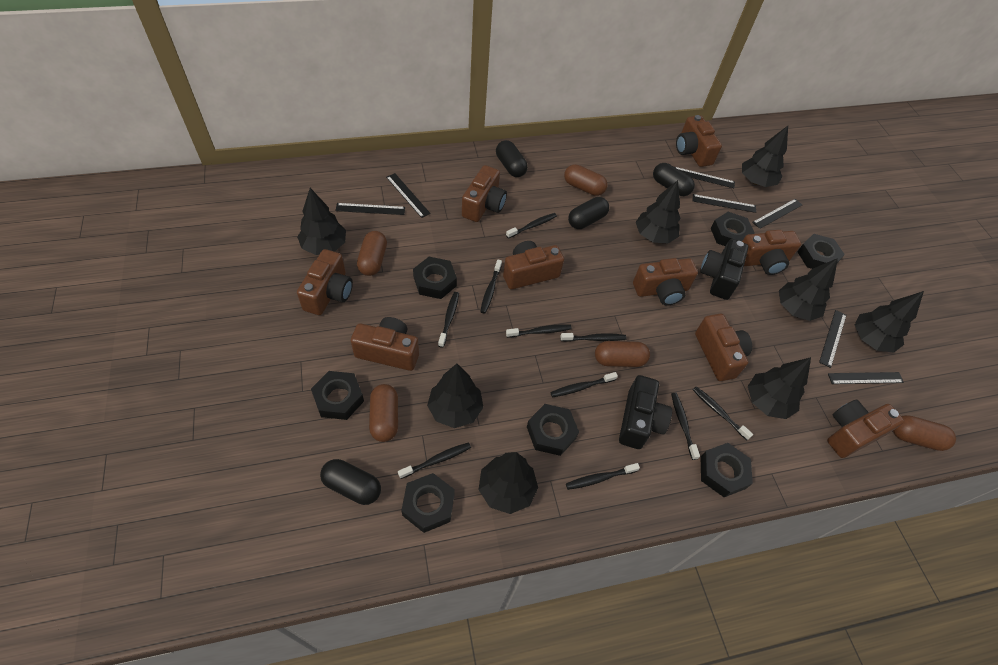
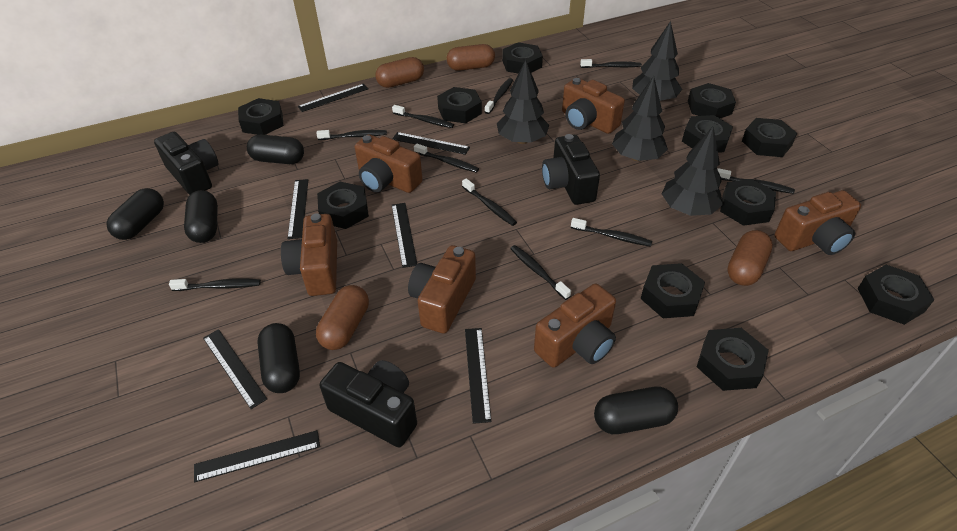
black camera: [619,375,672,449] [700,239,749,300] = 2 -> [154,132,218,195] [320,360,417,447] [542,134,600,205] = 3
black capsule: [320,459,381,505] [496,140,528,177] [568,197,609,229] [653,163,695,196] = 4 -> [107,188,164,240] [184,190,218,243] [247,135,304,164] [257,323,300,393] [594,386,678,434] = 5
black nut: [311,371,364,420] [401,473,455,533] [413,257,457,299] [527,404,579,456] [701,443,753,497] [711,212,755,246] [797,234,845,269] = 7 -> [238,98,284,135] [317,182,369,229] [437,87,482,123] [502,42,543,74] [641,263,705,318] [682,115,733,153] [688,83,736,118] [697,328,769,391] [720,179,776,226] [742,118,797,157] [857,265,934,325] = 11
black tree: [297,188,346,255] [427,364,484,428] [478,452,538,514] [636,180,681,244] [742,126,788,187] [748,357,811,419] [779,258,838,321] [855,291,924,353] = 8 -> [497,60,549,144] [612,76,668,161] [632,21,682,101] [662,127,723,216] = 4
brown camera: [297,249,353,315] [351,317,419,371] [462,165,507,222] [503,241,564,289] [633,258,698,305] [676,115,722,167] [695,314,752,381] [742,230,801,275] [827,400,904,458] = 9 -> [281,213,337,296] [355,134,423,193] [408,245,476,334] [534,284,616,368] [562,78,625,134] [775,190,861,255] = 6
brown capsule: [357,231,387,276] [369,384,398,442] [564,164,607,196] [595,341,650,367] [893,415,956,451] = 5 -> [316,285,369,350] [375,57,424,88] [447,44,495,71] [727,230,773,286] = 4

